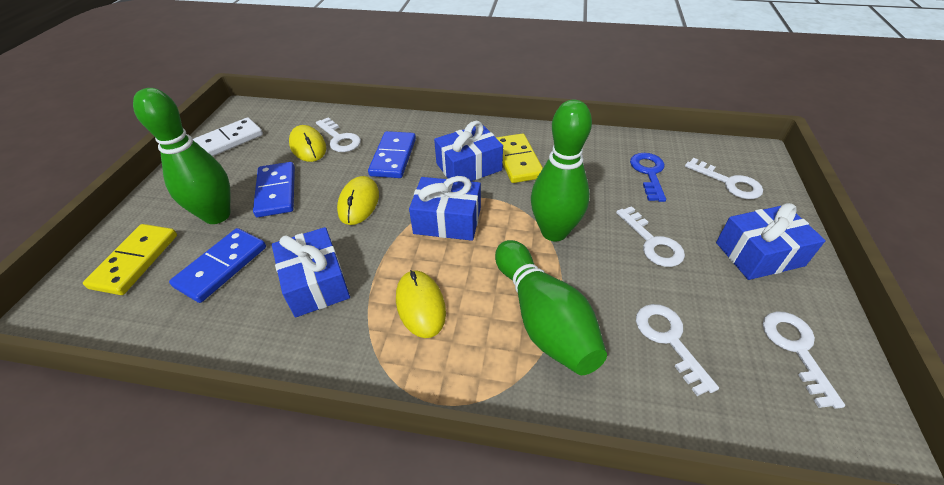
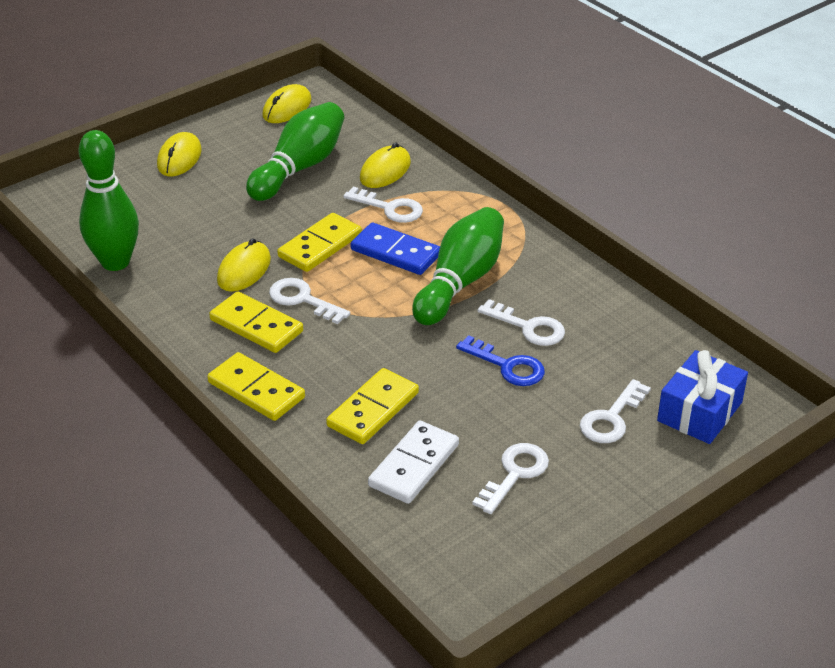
blue domino: [169,228,266,303] [253,162,295,217] [368,131,416,178] = 3 -> [351,223,440,275] = 1
blue gift: [272,227,350,317] [409,176,481,241] [434,121,503,181] [716,203,826,280] = 4 -> [657,350,748,444] = 1
yellow domino: [83,224,177,295] [496,133,543,183] = 2 -> [207,352,305,421] [209,291,303,353] [277,213,362,272] [326,368,419,444] = 4
yellow mouse: [289,125,326,162] [337,176,379,225] [396,270,446,338] = 3 -> [157,132,202,176] [217,238,271,292] [262,84,311,123] [360,143,411,188] = 4

